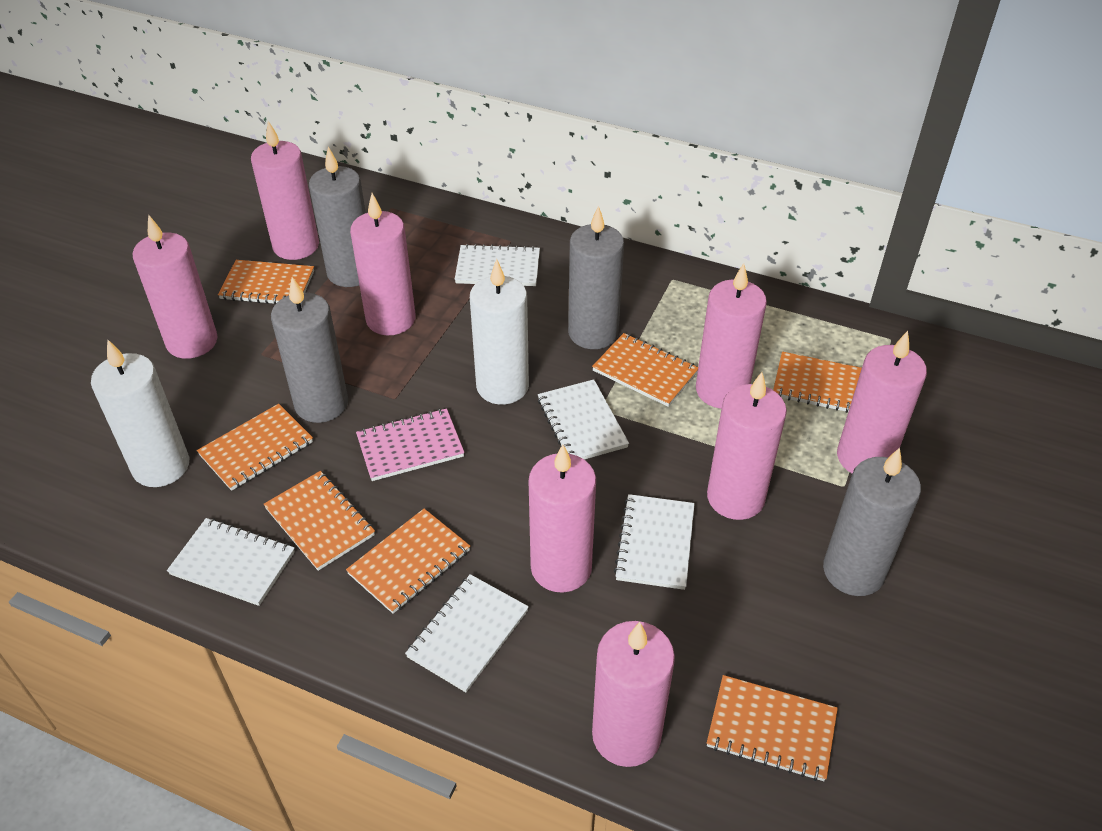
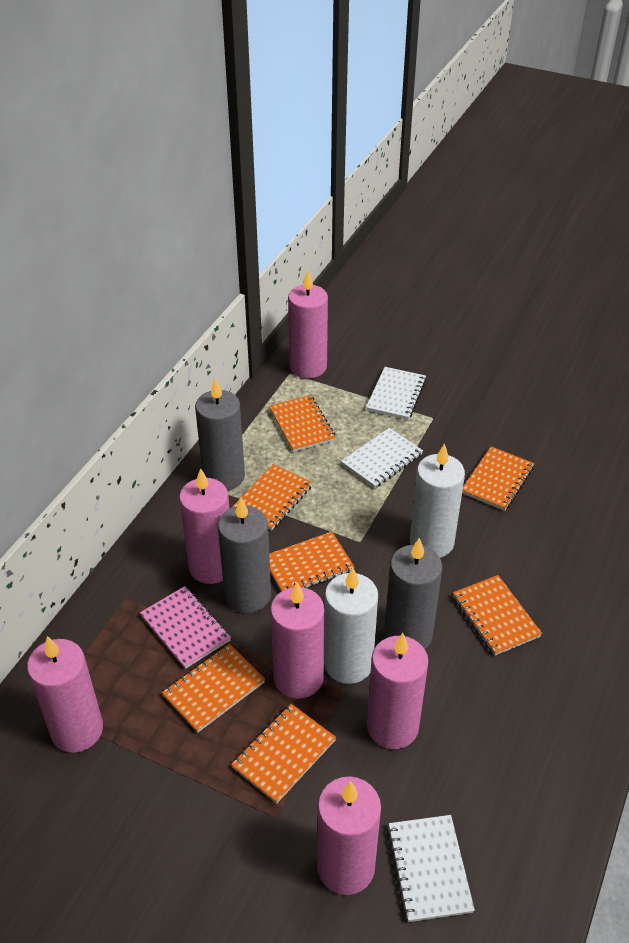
grey candle: [271,277,348,423] [309,147,366,287] [568,206,624,349] [823,448,921,596] = 4 -> [195,378,245,490] [218,497,271,613] [384,538,442,649] = 3
pink candle: [133,214,218,359] [251,121,319,260] [350,193,416,335] [529,444,596,593] [592,621,675,767] [696,263,767,409] [707,372,787,520] [837,331,927,473] = 8 -> [27,636,103,753] [179,468,230,584] [270,582,325,699] [288,271,328,379] [317,776,381,895] [367,633,428,749] = 6
white notebook: [167,518,295,606] [405,574,529,692] [455,244,540,286] [538,379,629,460] [614,494,695,590] = 5 -> [341,428,423,488] [366,367,426,420] [387,815,475,922] = 3

